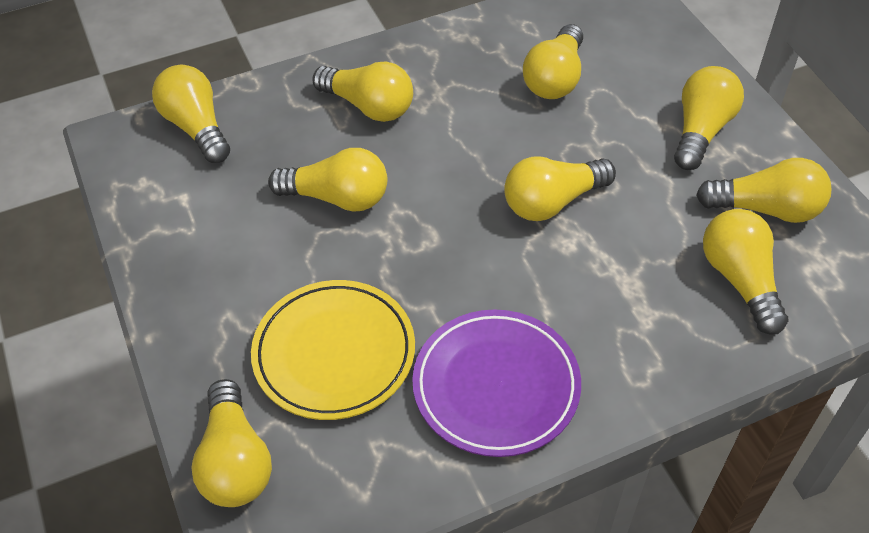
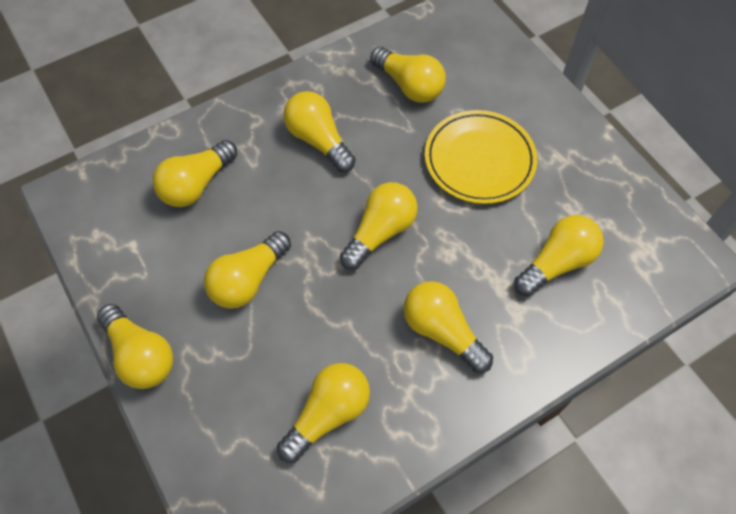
purple plate: [412,309,581,457] = 1 -> none = 0

